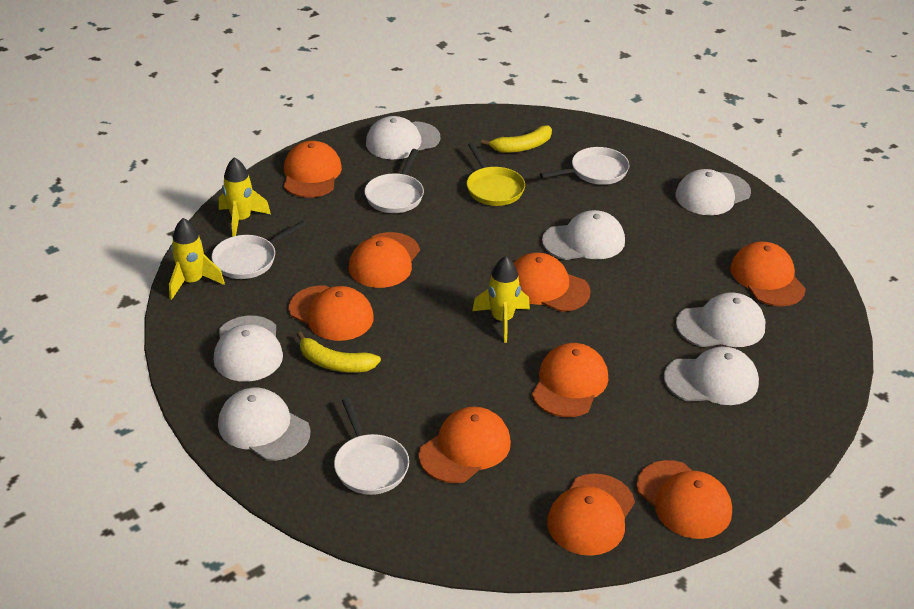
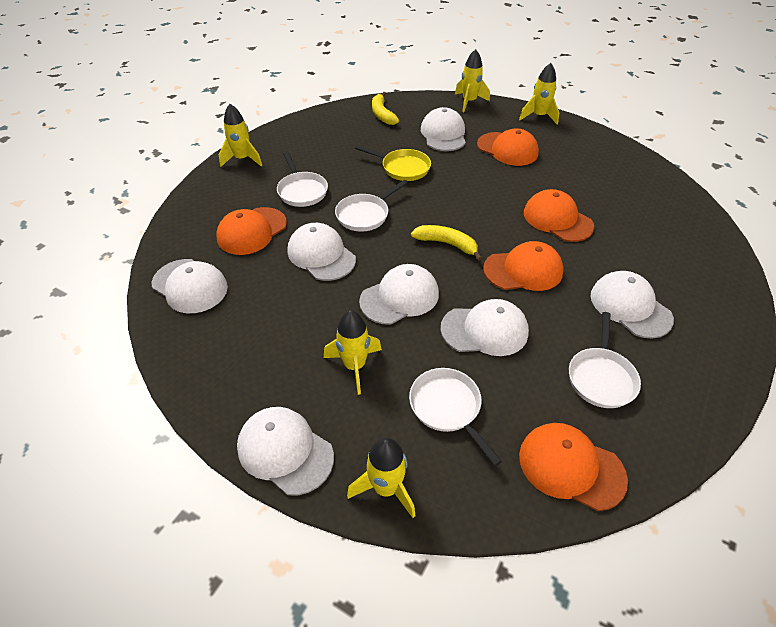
orange cap: [284,141,342,198] [289,286,374,341] [349,232,420,288] [419,406,511,483] [514,253,591,312] [532,343,608,417] [547,473,635,556] [636,460,732,539] [730,241,806,307] = 9 -> [216,207,287,255] [477,128,539,166] [483,241,564,291] [519,423,628,511] [524,189,594,242] = 5
yellow rocket: [169,218,225,300] [219,157,271,237] [472,256,530,343] = 3 -> [219,104,262,167] [324,310,382,395] [347,437,415,518] [455,49,490,112] [519,63,559,124] = 5

